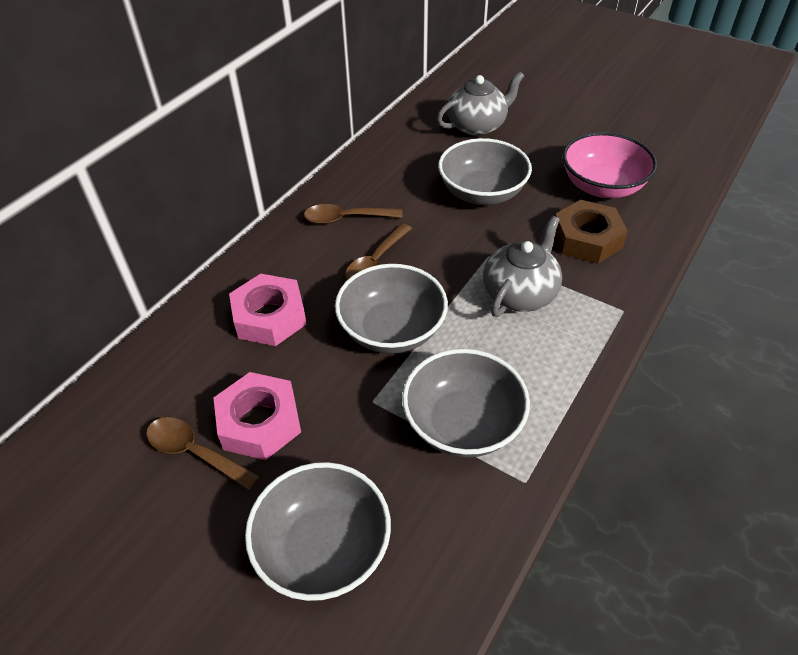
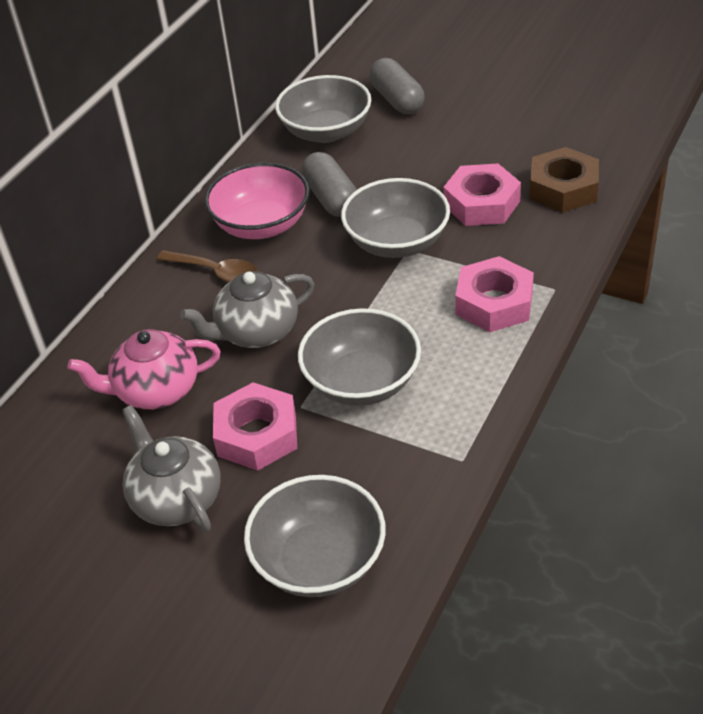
brown spoon: [146,417,260,490] [304,204,403,224] [345,224,412,280] = 3 -> [156,250,258,282] = 1
grey capsule: none = 0 -> [302,152,357,217] [369,58,425,114] = 2
pink nut: [213,372,301,460] [229,274,307,346] = 2 -> [213,382,297,471] [443,163,521,226] [455,256,534,332] = 3
pink teapot: none = 0 -> [68,329,221,410] = 1

